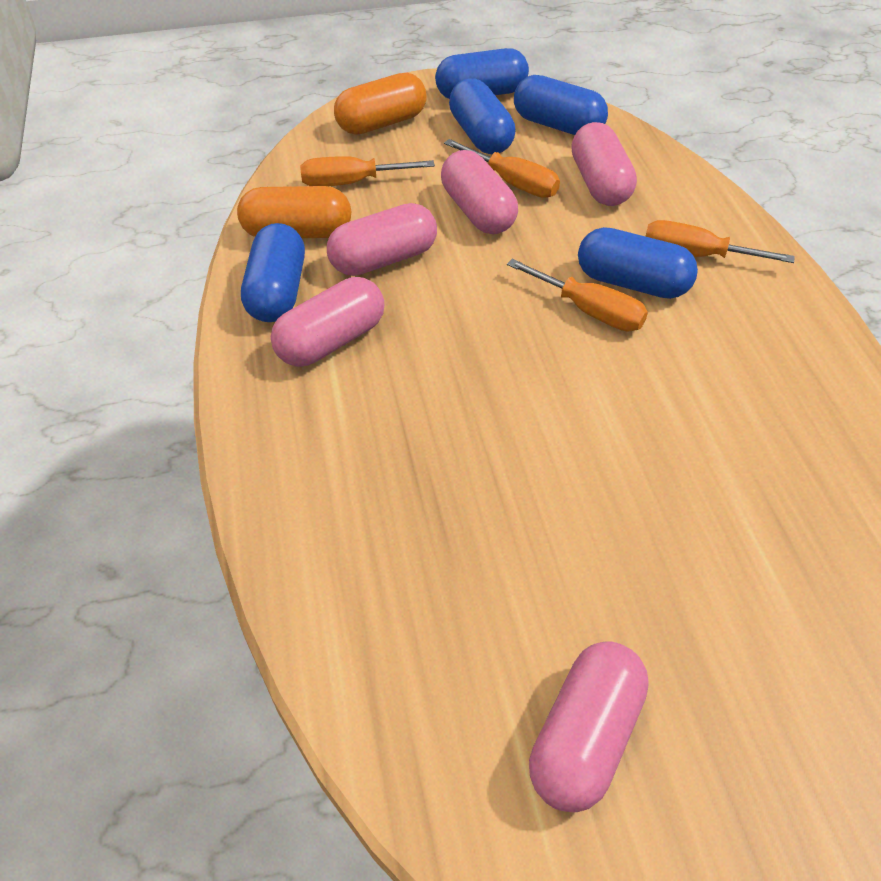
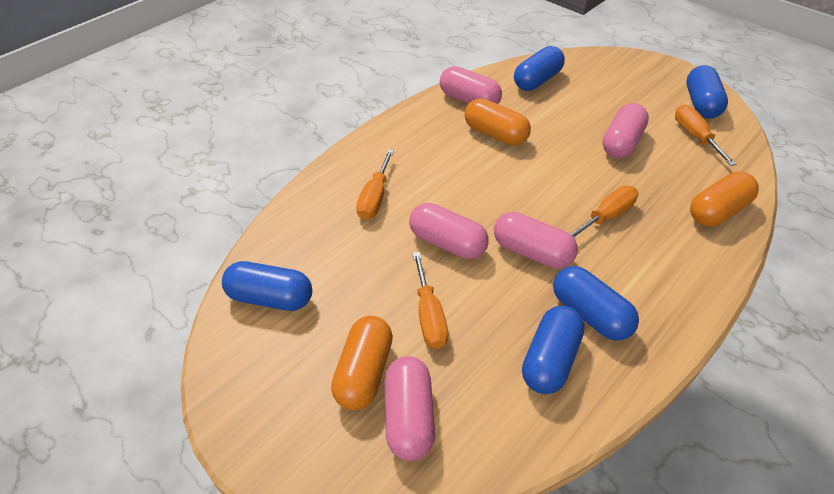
orange capsule: [237,186,351,238] [334,73,427,134] = 2 -> [331,316,393,410] [464,98,531,146] [690,172,759,226] = 3

